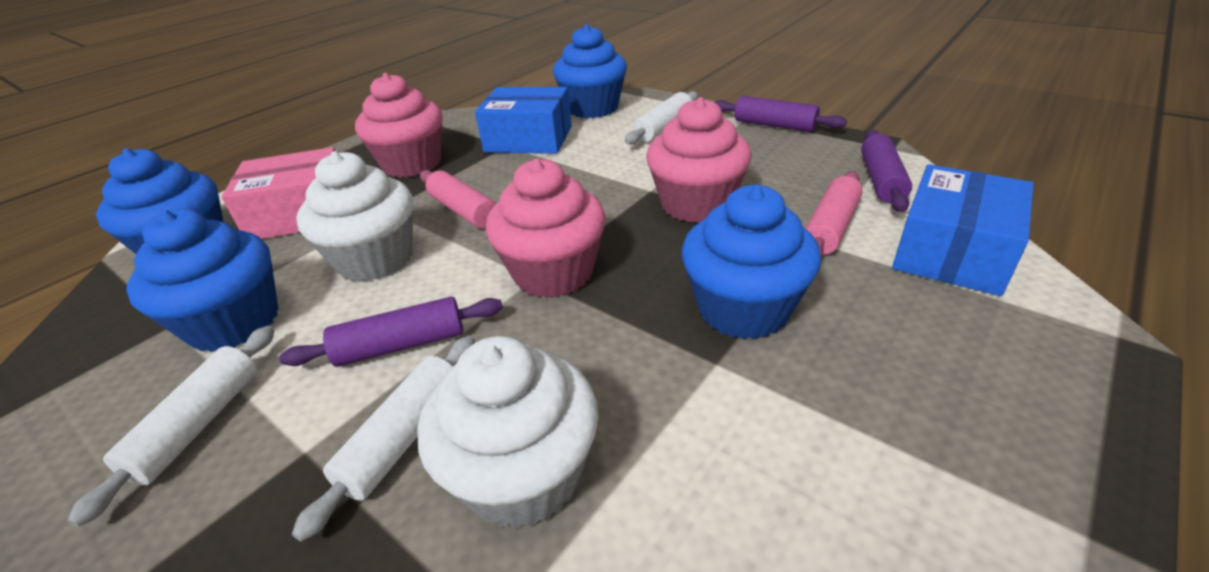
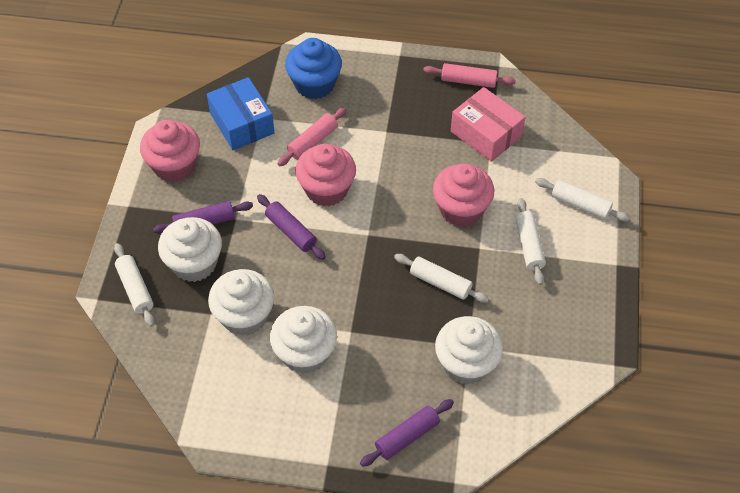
blue box: [475,87,572,154] [892,164,1034,296] = 2 -> [207,77,274,150] = 1
blue cupcake: [96,148,224,254] [126,209,278,352] [553,24,627,118] [682,185,821,339] = 4 -> [285,38,342,99] = 1
white cupcake: [296,151,413,282] [417,336,598,529] = 2 -> [158,217,222,282] [208,269,274,336] [270,306,337,374] [435,316,503,385] = 4
white rolling pin: [67,326,275,527] [292,336,475,541] [625,91,698,145] = 3 -> [114,243,155,327] [394,254,489,303] [515,198,546,285] [535,178,630,222] = 4

